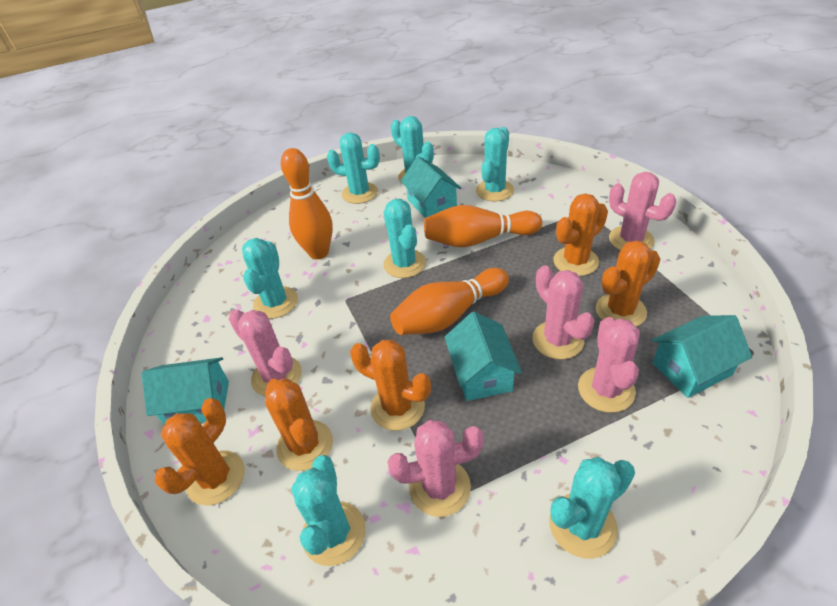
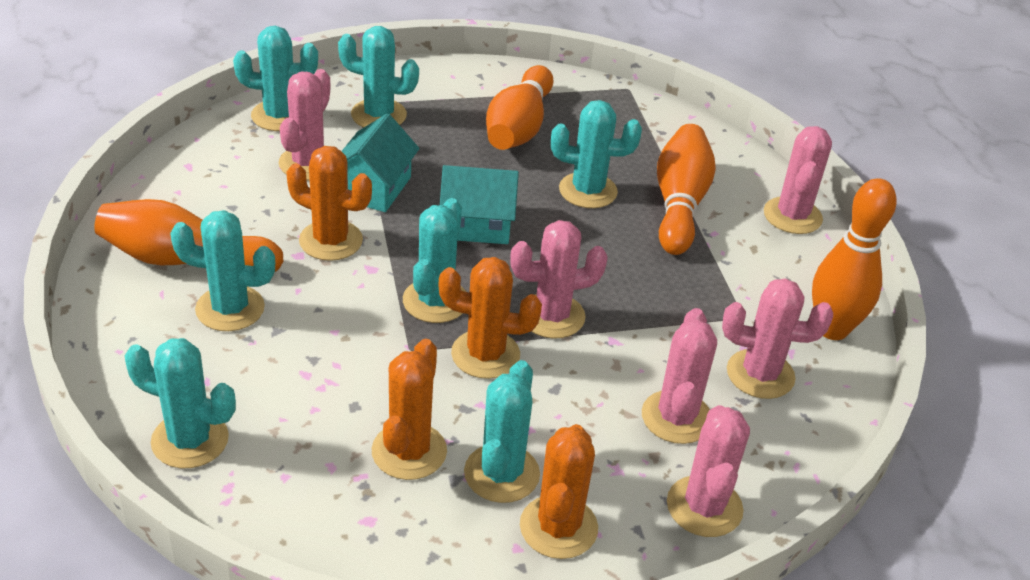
orange bowling pin: [281,148,333,259] [390,268,509,335] [424,205,542,247] = 3 -> [94,199,283,272] [486,65,554,150] [657,124,716,255] [812,178,897,340] = 4
orange cactus: [154,398,245,505] [265,378,333,471] [350,340,431,431] [553,193,608,276] [596,240,661,327] = 5 -> [287,146,372,261] [372,339,447,480] [439,257,542,379] [520,424,598,559] = 4
pink cactus: [229,309,302,396] [388,420,484,517] [532,265,595,360] [578,317,640,413] [609,172,676,250] = 5 -> [279,69,330,180] [510,220,608,339] [642,308,717,444] [667,405,750,537] [722,278,833,399] [764,126,832,234] = 6
turquoise house: [141,357,229,425] [400,156,461,218] [445,312,522,401] [652,315,752,398] = 4 -> [341,113,420,212] [440,165,519,244] = 2

